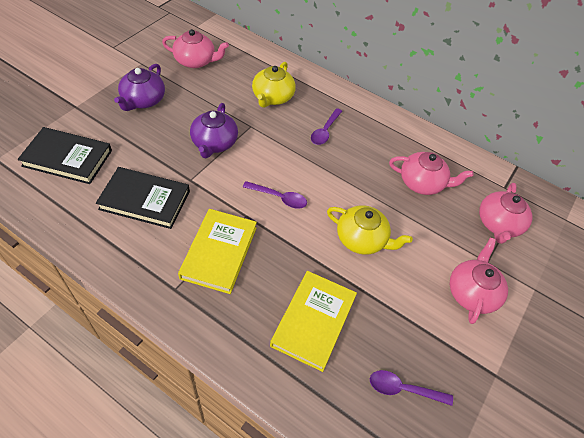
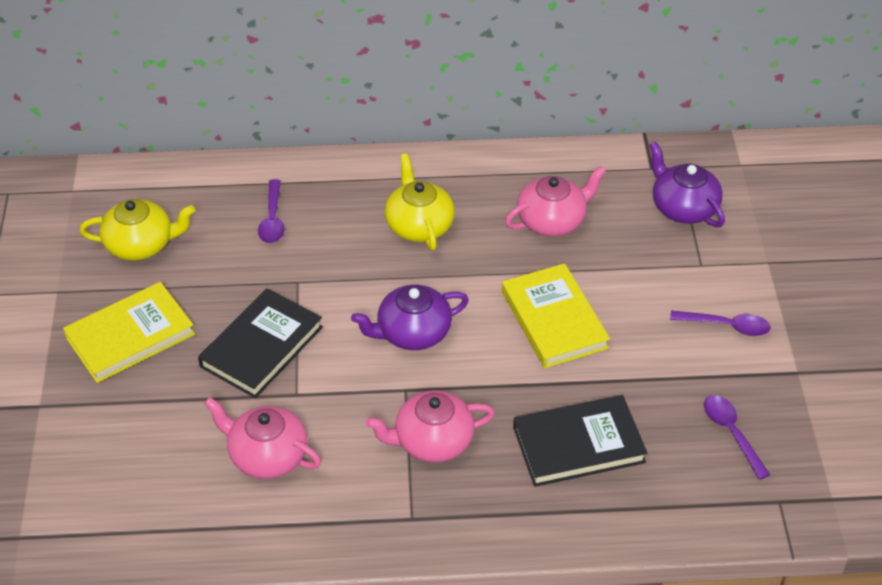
pink teapot: [162,29,229,68] [389,152,473,195] [450,238,508,324] [479,183,532,244] = 4 -> [204,397,321,479] [365,390,494,462] [505,166,606,237] = 3

